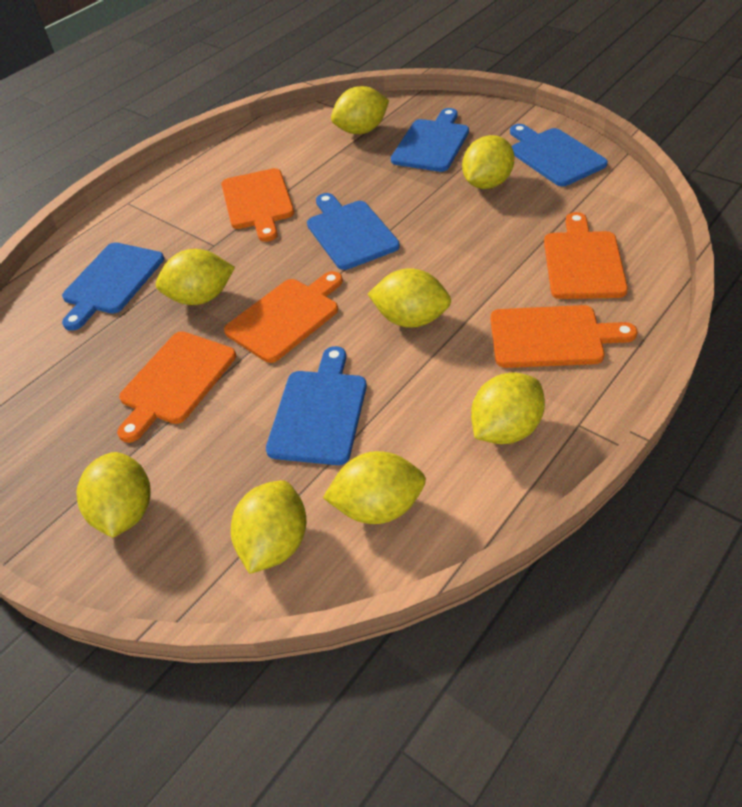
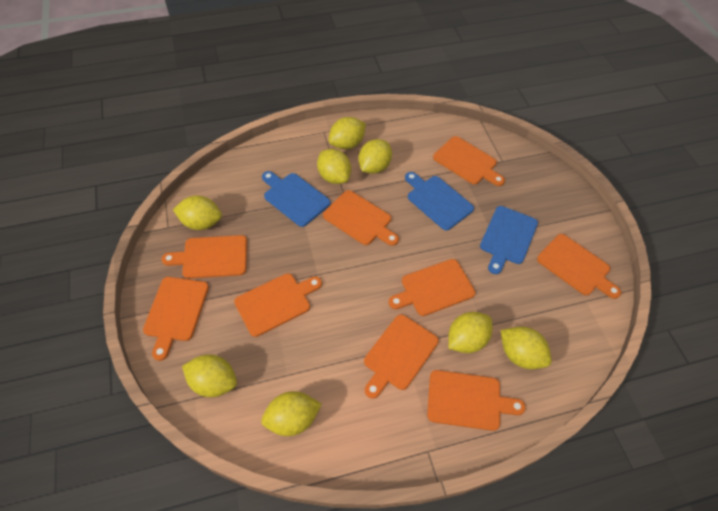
blue cutting board: [62,242,164,331] [266,346,367,465] [307,193,400,270] [391,108,469,172] [510,124,608,186] = 5 -> [262,171,331,227] [405,172,474,230] [480,206,538,274] = 3
orange cutting board: [117,331,236,443] [221,168,294,242] [224,271,343,363] [490,305,637,368] [544,212,628,299] = 5 -> [143,277,209,361] [162,235,247,279] [234,273,322,337] [323,190,399,246] [364,314,439,399] [388,259,475,316] [427,370,526,431] [433,136,505,186] [537,234,621,299] = 9

